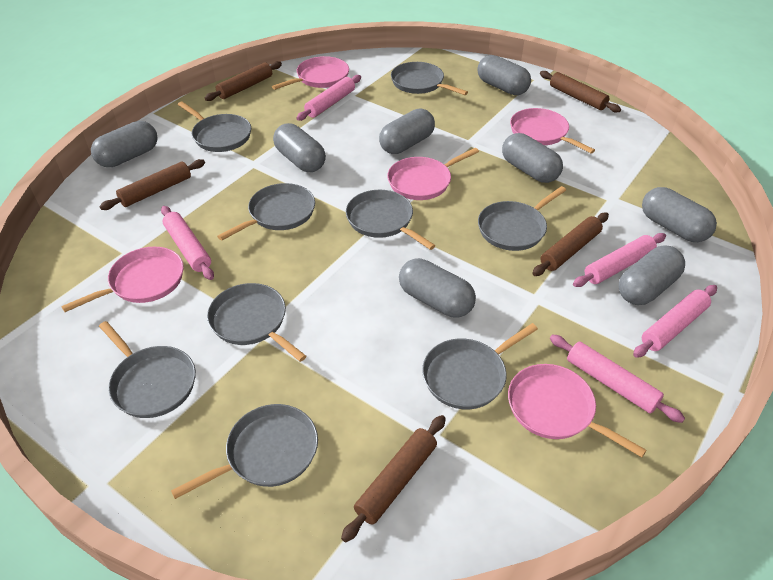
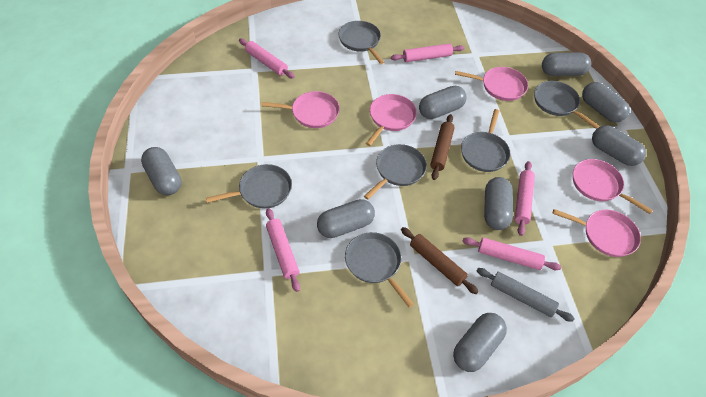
brown rolling pin: [99,159,205,210] [205,61,282,101] [341,415,446,542] [532,212,609,276] [540,71,621,112] = 5 -> [401,227,478,294] [430,114,455,180] = 2
grey pan: [99,321,196,418] [171,404,318,499] [178,101,251,152] [207,283,306,362] [217,183,315,241] [346,190,436,250] [391,62,468,95] [422,323,538,409] [478,186,566,251] = 9 -> [206,164,292,209] [338,21,384,64] [345,232,414,307] [364,144,427,200] [461,109,510,172] [534,81,600,129] = 6
grey rolling pin: none = 0 -> [477,268,575,322] = 1

